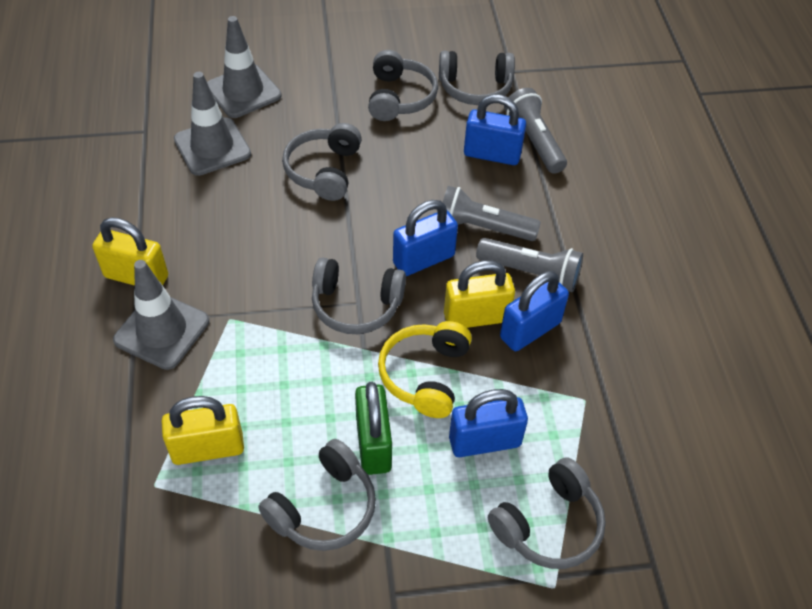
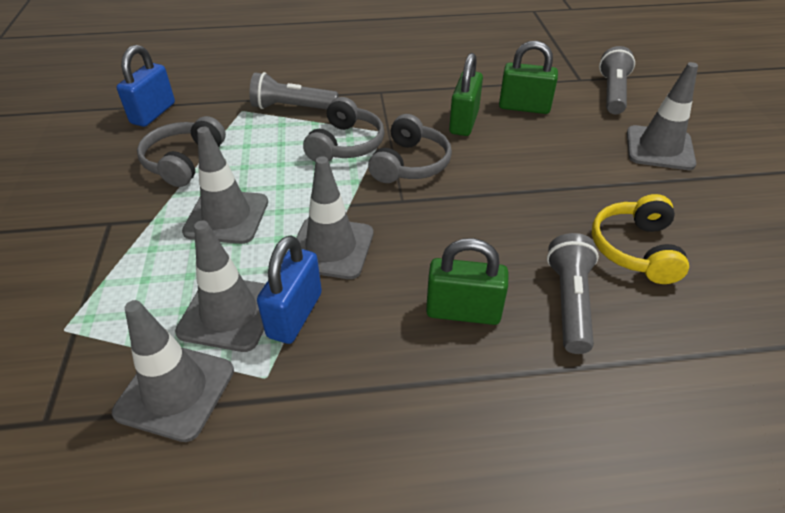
blue padlock: [393,200,458,276] [449,389,528,457] [464,94,526,165] [500,271,569,351] = 4 -> [116,45,175,127] [257,235,322,344] = 2
green padlock: [355,382,392,475] = 1 -> [426,238,508,325] [449,53,483,136] [499,41,558,114] = 3
grey headphones: [258,439,376,551] [282,123,362,201] [312,257,406,334] [368,50,438,121] [439,51,515,105] [488,457,606,569] = 6 -> [137,116,226,187] [303,97,384,162] [368,114,452,183] = 3
grey traffic cone: [113,260,209,370] [174,72,251,176] [207,16,281,118] = 3 -> [112,300,234,442] [175,220,265,352] [182,127,268,244] [296,156,374,279] [627,62,698,170] = 5
yellow padlock: [92,217,168,286] [162,396,244,465] [444,260,515,328] = 3 -> none = 0

